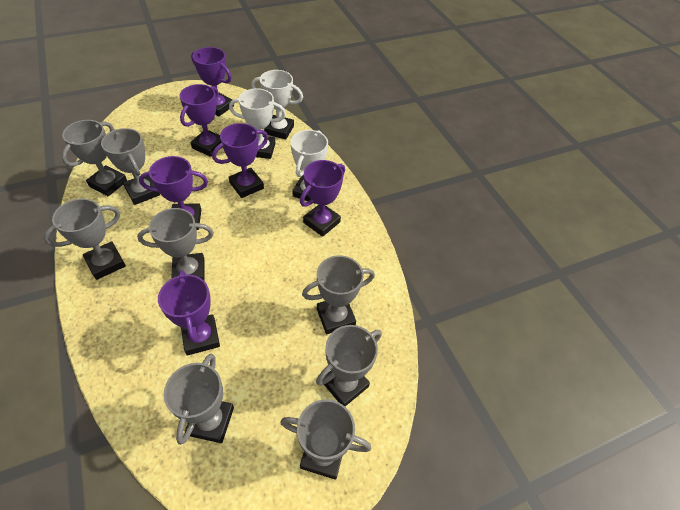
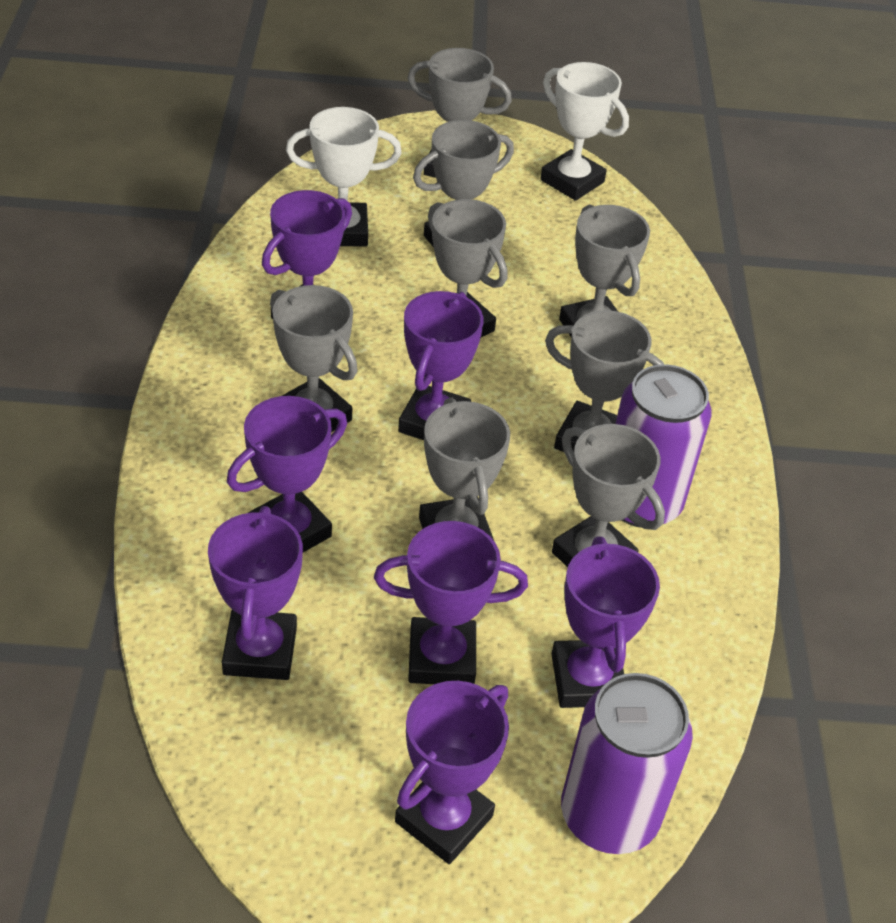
purple can: none = 0 -> [561,673,693,854] [615,364,712,528] = 2
purple trophy: [139,156,208,230] [158,270,220,356] [179,84,221,157] [191,47,234,116] [212,123,268,198] [300,160,345,237] = 6 -> [208,506,303,680] [227,396,347,552] [262,190,352,319] [374,521,528,684] [395,681,509,864] [398,291,484,440] [551,537,660,708] = 7
white trophy: [229,88,286,159] [252,70,303,139] [291,130,328,204] = 3 -> [286,107,402,247] [540,62,629,201] = 2

